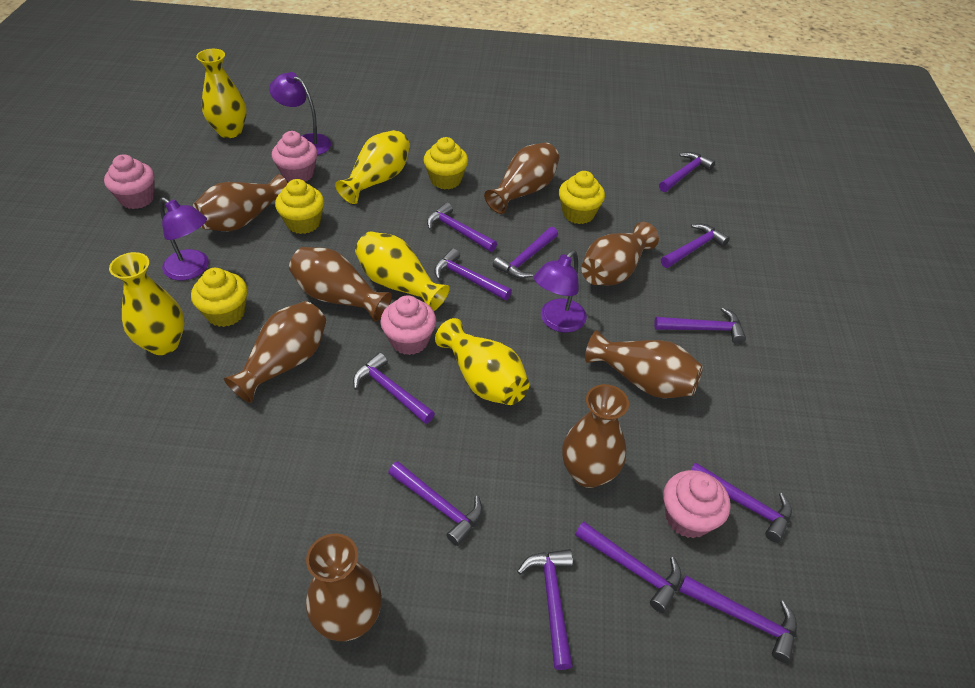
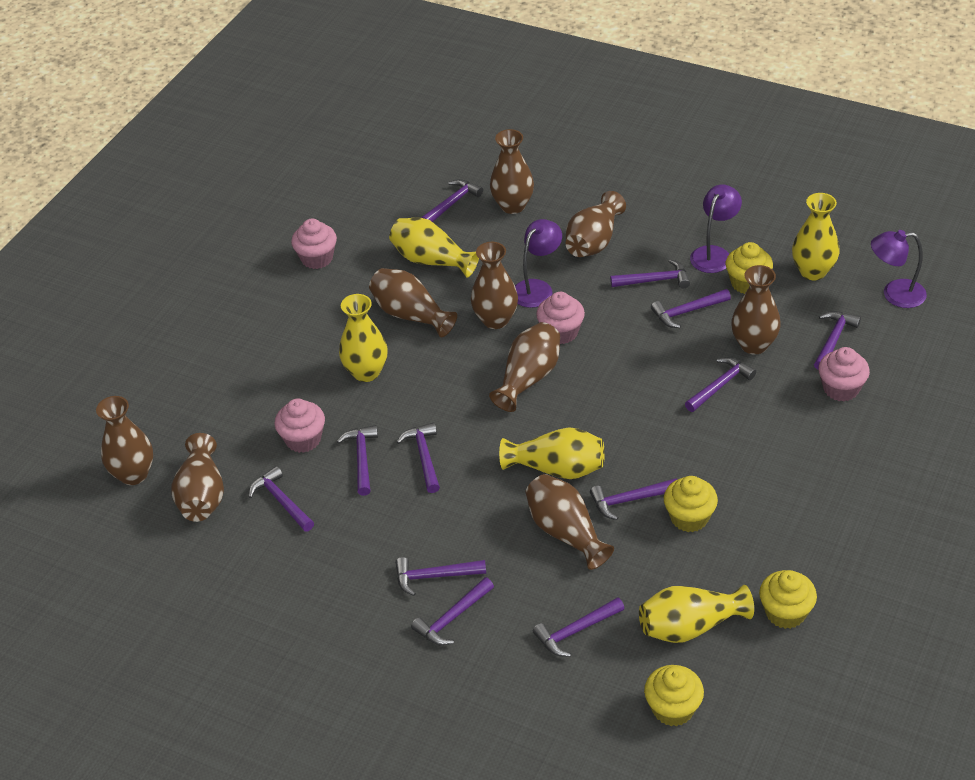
brown vase: [192,174,288,231] [224,301,327,403] [289,247,392,322] [306,534,382,641] [484,143,559,214] [562,384,629,488] [581,222,659,286] [585,330,703,398] = 8 -> [96,396,153,485] [171,433,224,522] [369,268,457,337] [471,242,518,329] [489,322,560,412] [490,129,534,214] [525,474,614,570] [566,191,626,257] [731,265,781,355] = 9

